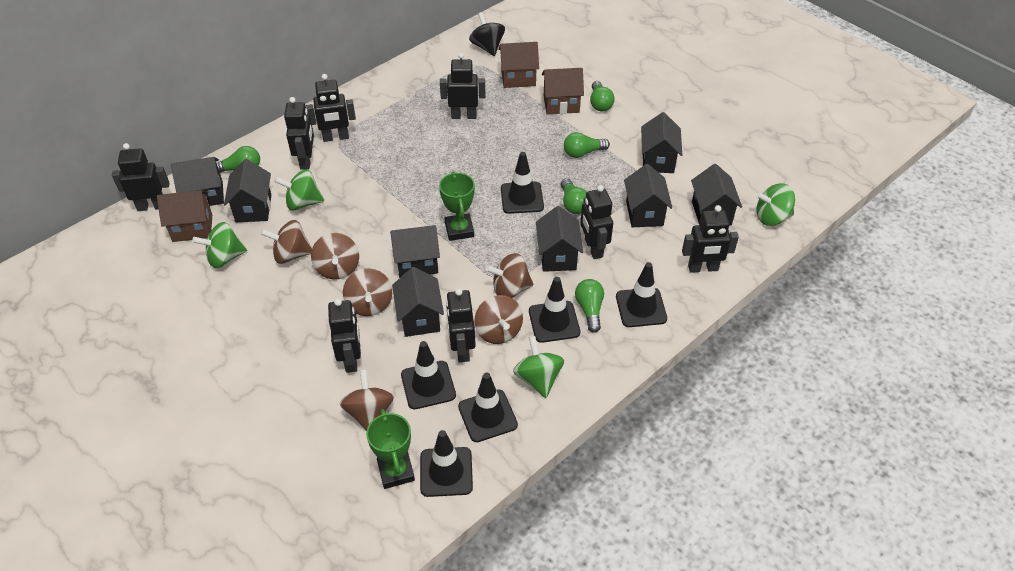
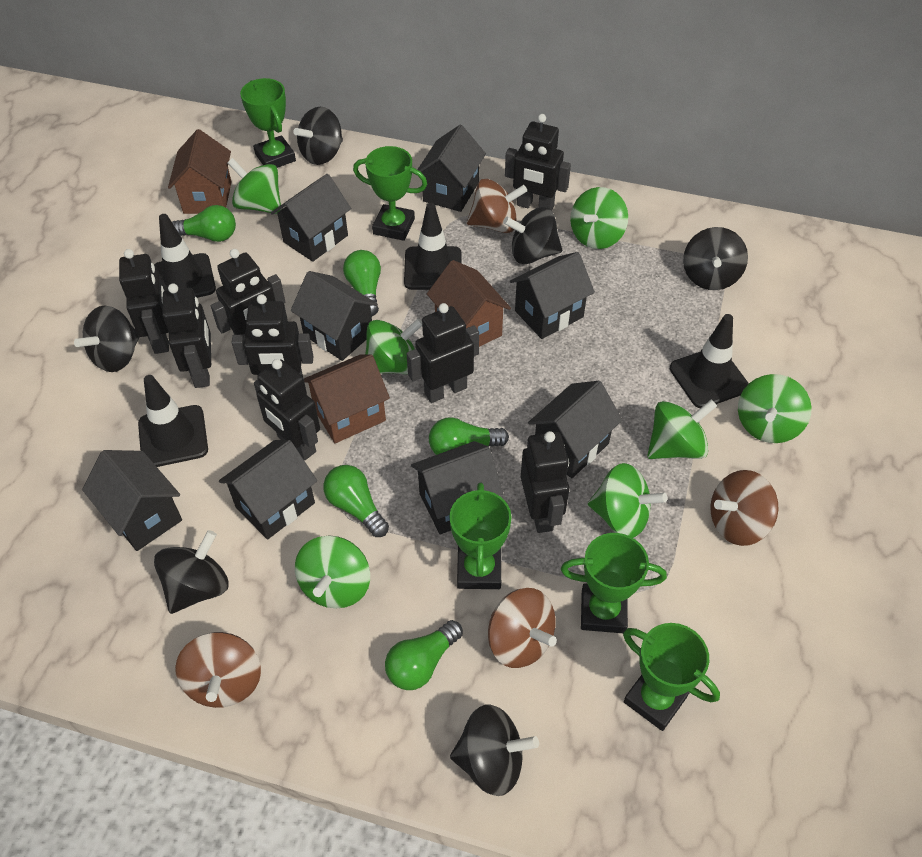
black spinning top: [469,12,505,56] = 1 -> [74,305,140,372] [154,530,229,614] [294,107,343,165] [450,704,539,796] [503,207,562,264] [683,227,748,290] = 6
black traffic cone: [401,341,456,409] [420,430,473,497] [458,373,518,442] [501,152,544,214] [529,277,580,343] [616,262,667,327] = 6 -> [138,375,208,467] [154,214,216,298] [404,203,462,290] [670,314,749,408] = 4
brown spinning top: [261,220,312,264] [311,233,359,280] [340,369,394,431] [343,268,392,316] [474,295,523,344] [486,253,533,298] = 6 -> [175,632,261,708] [467,179,527,233] [488,588,557,668] [710,470,779,546] = 4
green spinning top: [192,222,247,268] [274,169,324,211] [513,336,564,398] [756,183,795,226] = 4 -> [228,158,282,214] [295,536,370,608] [365,318,422,374] [570,187,628,249] [588,463,667,538] [647,399,717,459] [738,374,812,443] = 7
green trophy: [366,409,415,489] [439,171,475,241] = 2 -> [240,78,296,168] [353,146,427,241] [449,483,512,589] [561,533,667,633] [623,623,720,731] = 5

